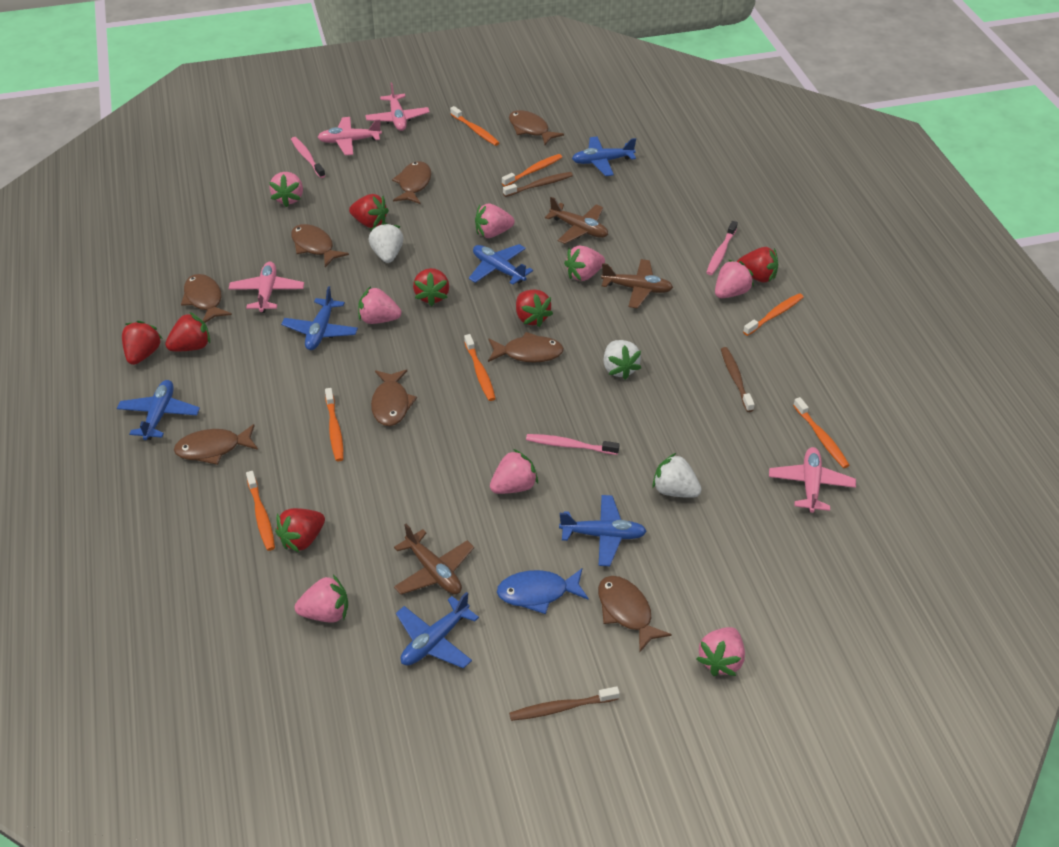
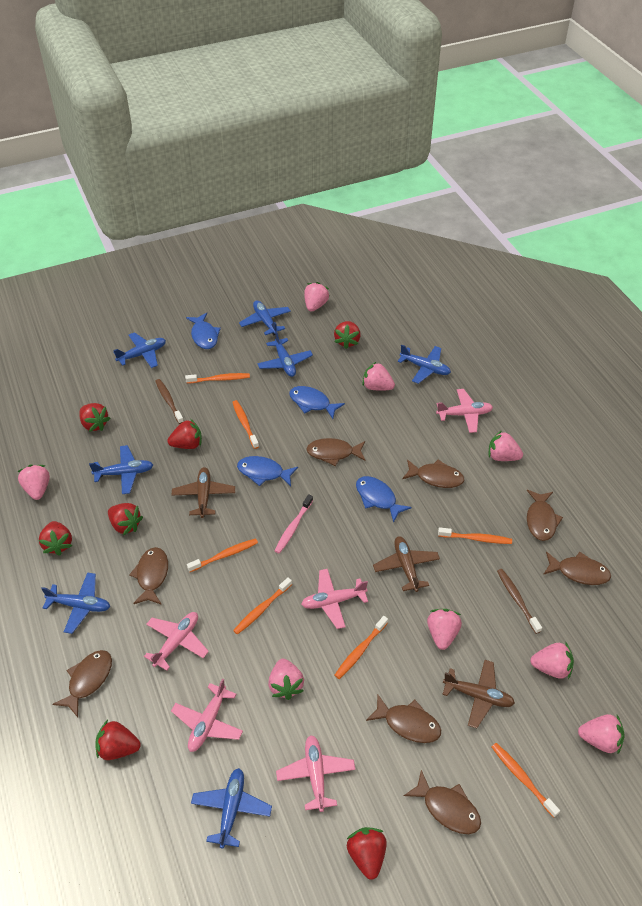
blue fish: [497,568,589,614] = 1 -> [186,313,221,349] [237,456,298,486] [289,386,345,419] [356,476,412,523] = 4
blue plane: [117,380,200,440] [281,286,358,350] [396,592,479,669] [469,244,533,285] [559,495,647,566] [572,137,636,176] = 6 -> [41,572,110,634] [89,445,153,494] [113,332,166,368] [191,768,272,849] [239,300,291,335] [257,331,313,377] [398,344,451,384] = 7
brown toothbrush: [503,172,573,197] [509,686,620,721] [721,347,755,412] = 3 -> [155,379,184,424] [497,569,542,634] = 2
pink plane: [229,262,304,313] [318,117,382,155] [365,82,430,131] [769,447,856,513] = 4 -> [144,612,209,671] [171,678,243,752] [276,735,355,812] [301,569,368,629] [436,389,493,433] = 5
pink toothbrush: [291,137,325,178] [526,434,620,455] [706,221,738,275] = 3 -> [275,494,313,554] = 1
white strawberry: [368,222,403,263] [603,340,641,380] [652,453,702,498] = 3 -> none = 0

